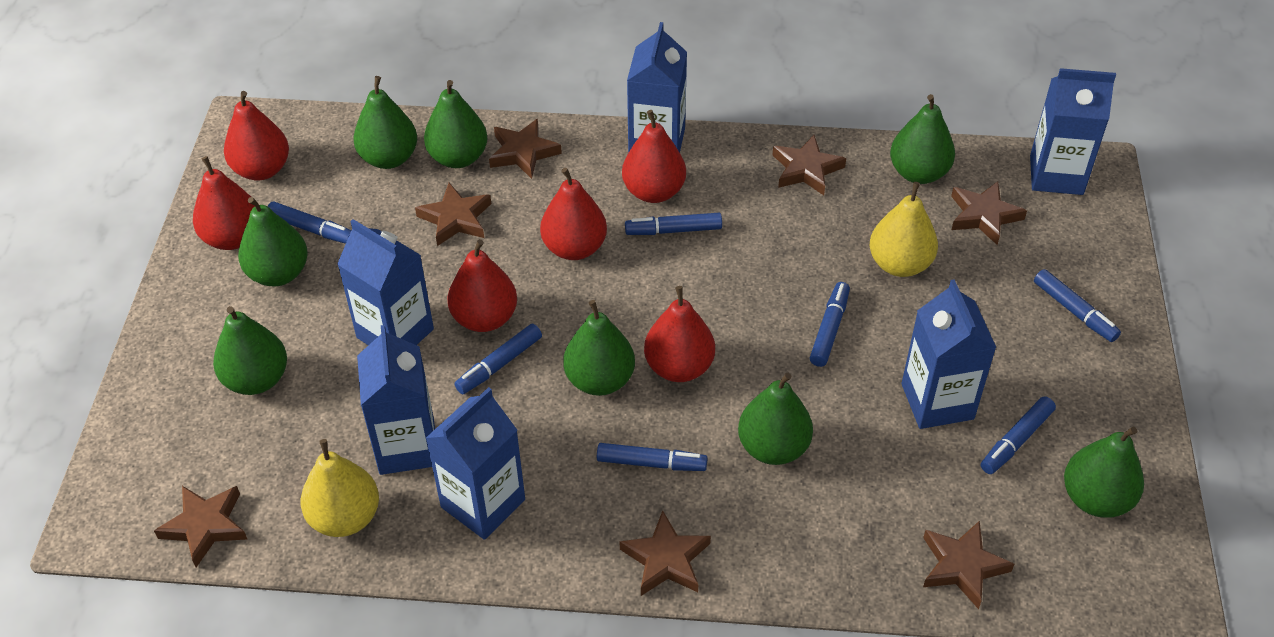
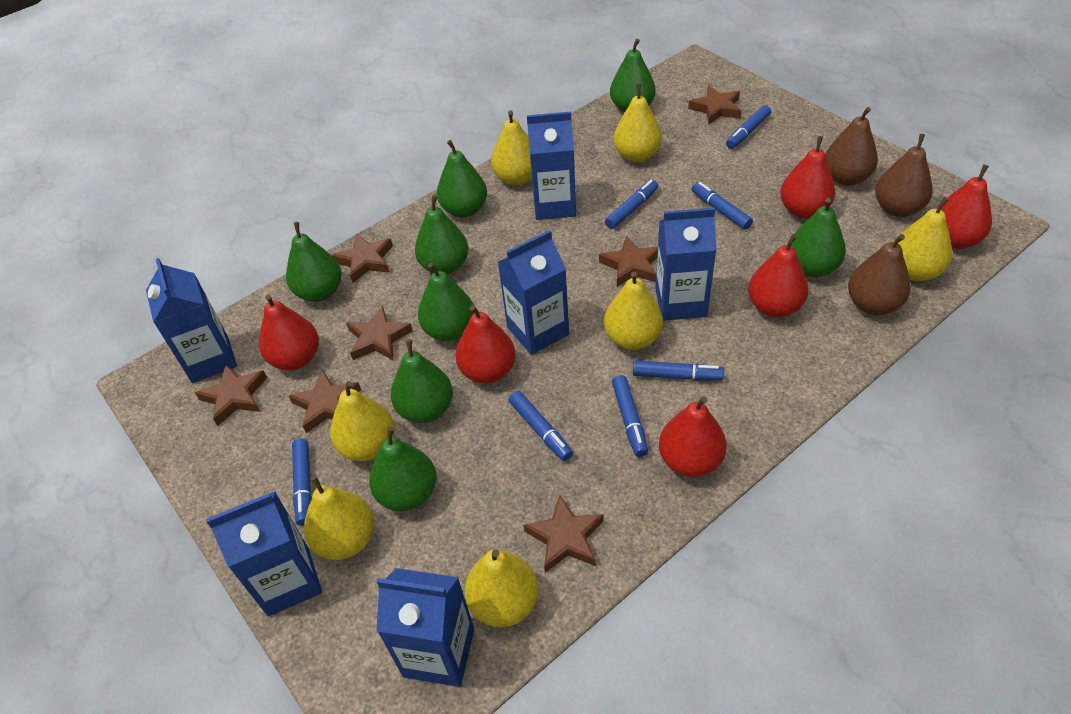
brown pear: none = 0 -> [825,107,878,186] [848,234,911,315] [875,134,933,217] = 3
yellow pear: [300,439,379,537] [870,182,938,277] = 2 -> [304,476,374,560] [330,381,395,461] [465,549,538,627] [491,110,532,185] [604,271,663,350] [613,84,662,162] [894,197,952,281] = 7

